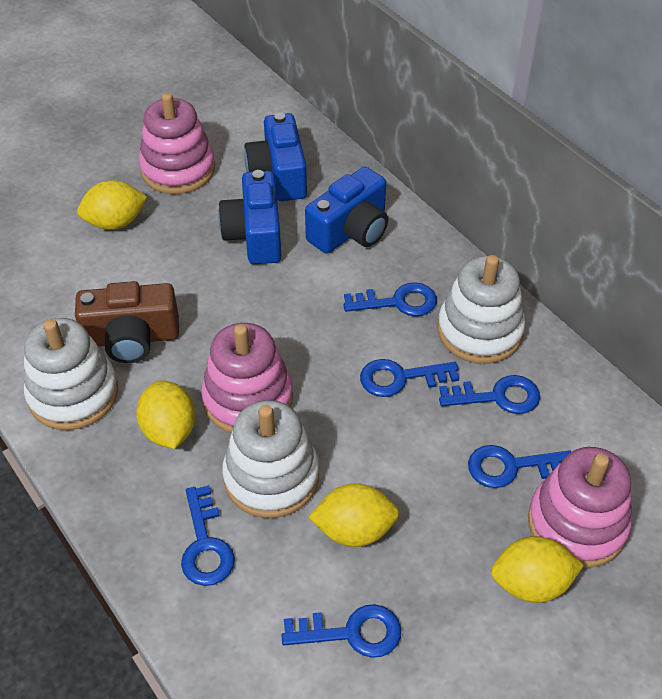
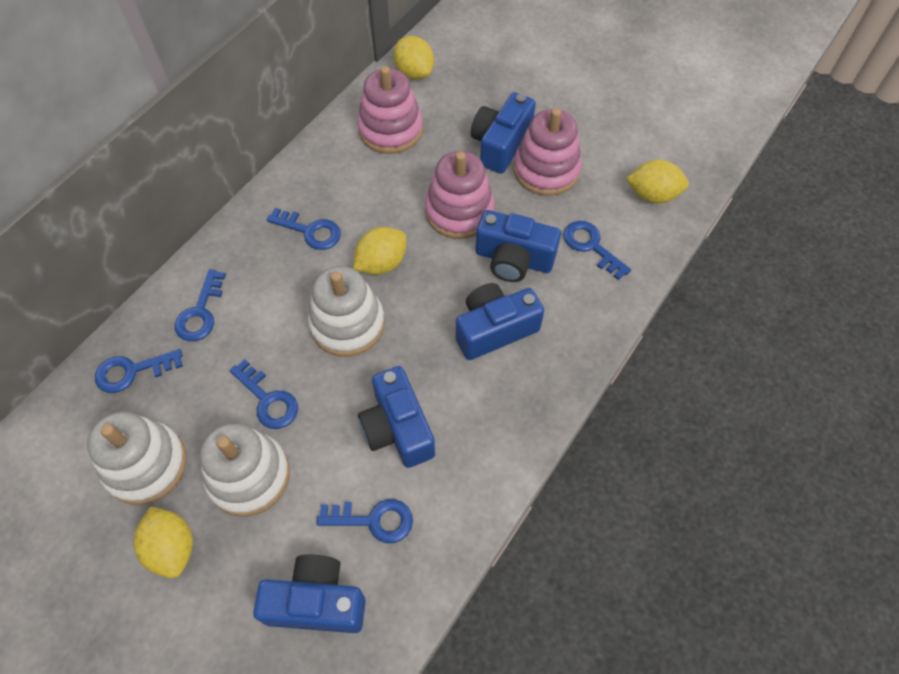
blue camera: [218,170,281,264] [244,112,307,201] [305,167,388,254] = 3 -> [253,555,366,633] [358,366,435,468] [456,283,544,360] [471,92,536,174] [475,210,561,282] = 5
brown camera: [75,281,179,363] = 1 -> none = 0

